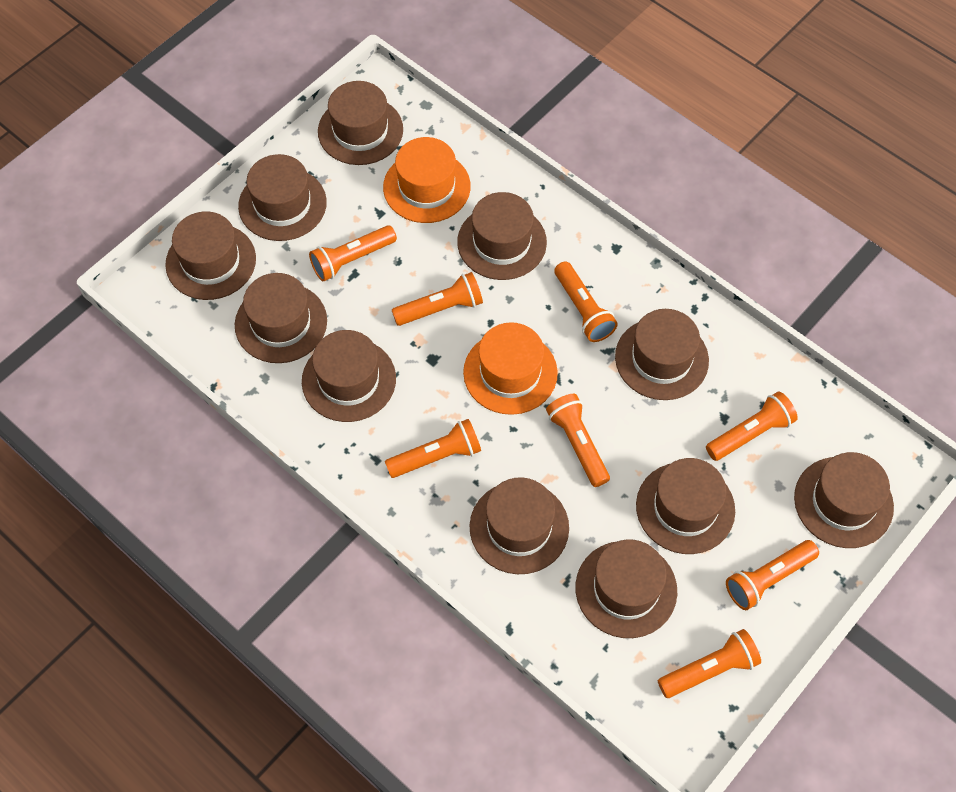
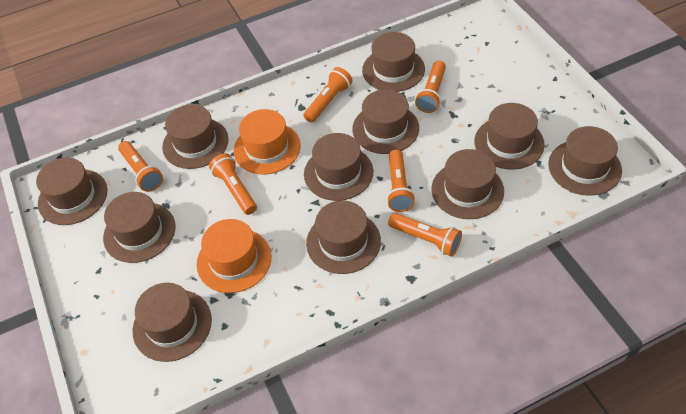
orange flashlight: [309,225,397,282] [385,419,481,478] [392,272,483,326] [546,394,610,487] [554,261,618,342] [658,629,761,698] [706,391,798,461] [726,540,819,610] = 8 -> [118,141,163,192] [209,153,257,215] [303,67,353,123] [387,150,415,212] [388,213,462,257] [415,60,446,113] = 6

